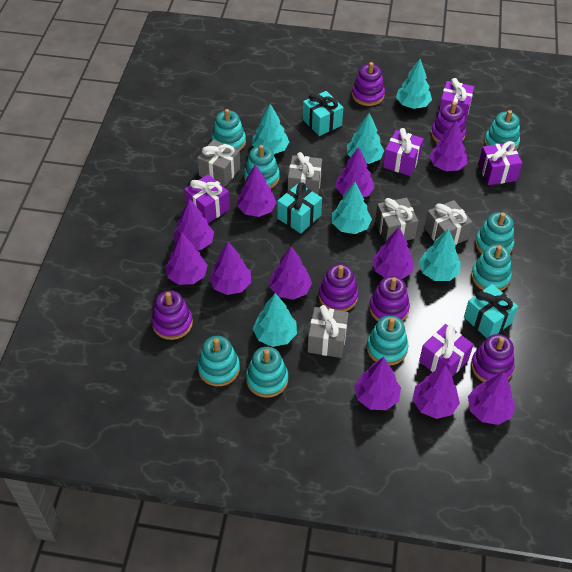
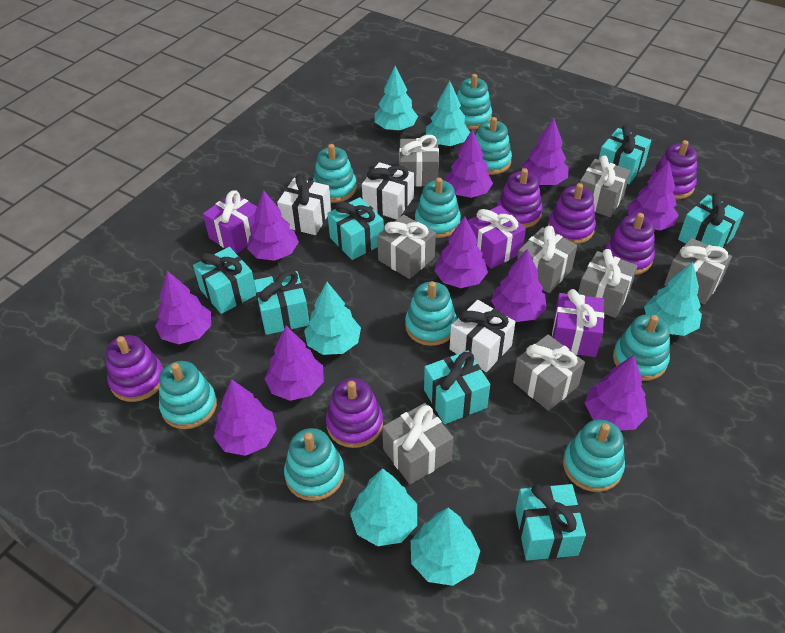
grey gift: [197,140,240,187] [288,152,322,195] [307,305,349,358] [375,198,418,242] [424,200,472,245] = 5 -> [377,215,436,279] [382,403,454,484] [399,135,439,187] [513,334,585,411] [517,226,577,293] [578,249,638,318] [580,155,631,217] [664,238,732,304] = 8
purple gift: [184,174,230,223] [383,128,424,176] [419,324,473,376] [438,78,474,123] [478,141,522,185] = 5 -> [203,190,257,254] [468,205,526,269] [552,289,604,357] = 3
purple tree: [165,232,208,285] [173,198,214,250] [209,242,251,295] [237,164,277,217] [270,247,312,300] [335,147,375,197] [354,357,401,410] [372,227,414,279] [412,365,460,419] [429,120,467,171] [468,371,515,425] = 11 -> [155,271,211,344] [213,379,277,456] [247,190,299,261] [265,326,324,401] [434,216,488,288] [446,129,493,198] [491,249,547,322] [521,118,569,185] [585,355,648,431] [627,160,679,230] = 10
turquoise gift: [277,182,322,234] [303,91,343,136] [464,284,518,338] = 3 -> [193,247,256,314] [254,270,309,335] [327,197,384,260] [424,350,490,424] [515,484,586,561] [599,125,651,184] [678,193,744,248] = 7
turquoise stacking toy: [197,336,240,386] [211,109,246,150] [244,145,280,188] [246,347,288,398] [366,316,408,365] [471,245,512,291] [475,212,514,254] [484,110,520,150] = 8 -> [159,361,217,429] [284,428,344,501] [313,144,357,203] [405,281,457,346] [415,178,461,238] [457,74,492,129] [476,117,512,175] [563,420,625,492] [613,314,670,381] = 9
white gift: none = 0 -> [277,174,331,235] [362,162,414,220] [450,300,515,372] = 3

